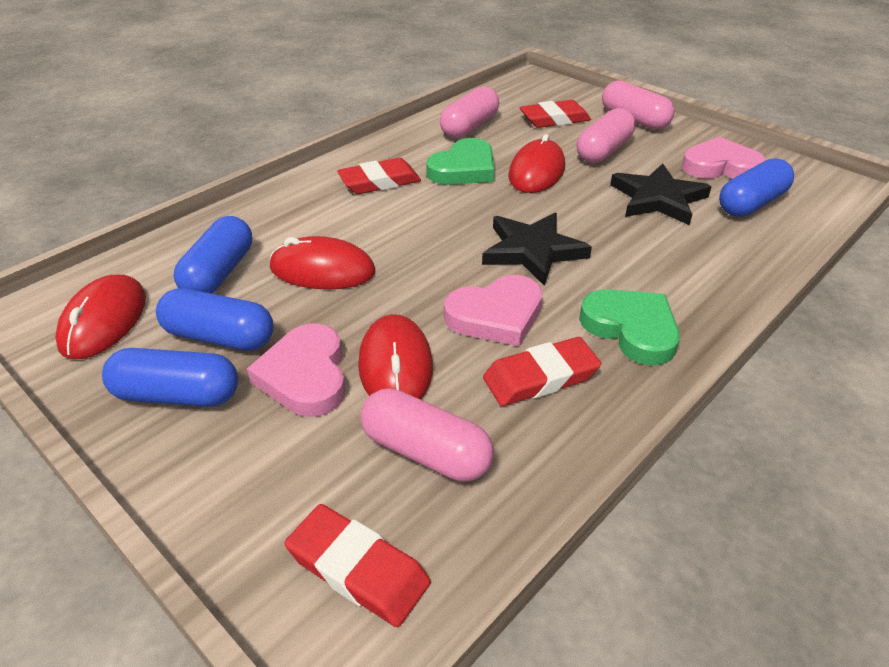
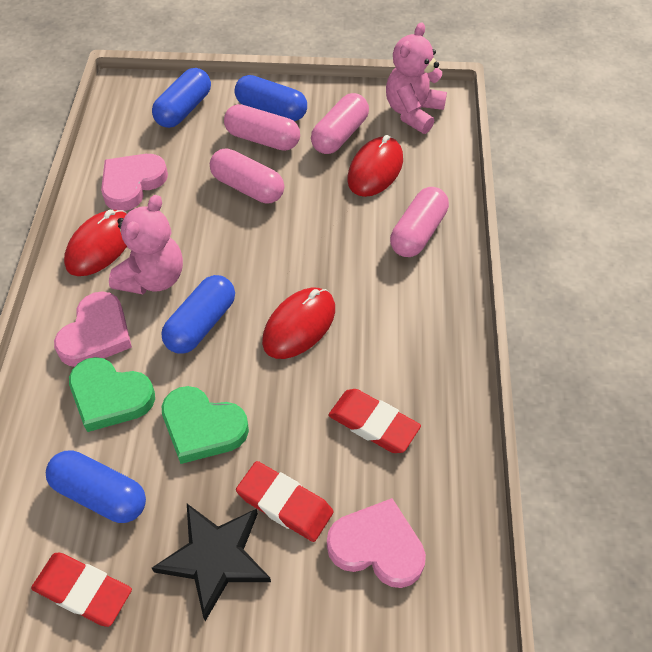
black star: [482,213,592,286] [610,163,712,225] = 2 -> [152,504,271,621] = 1
pink teddy bear: none = 0 -> [109,195,183,294] [386,22,447,134] = 2
red eraser: [285,504,431,627] [337,158,421,194] [483,337,601,406] [520,100,591,128] = 4 -> [31,553,132,627] [236,461,333,542] [328,389,421,453] = 3
red mouse: [55,275,146,359] [270,236,375,290] [358,314,433,399] [508,134,565,193] = 4 -> [64,210,127,276] [262,288,335,359] [347,135,403,197] = 3

